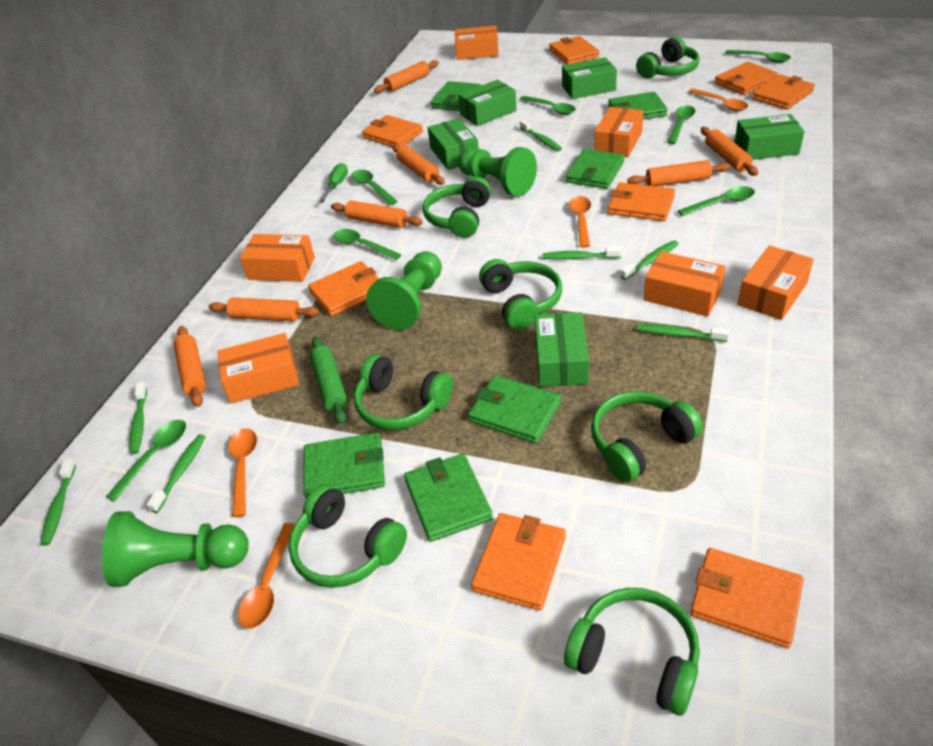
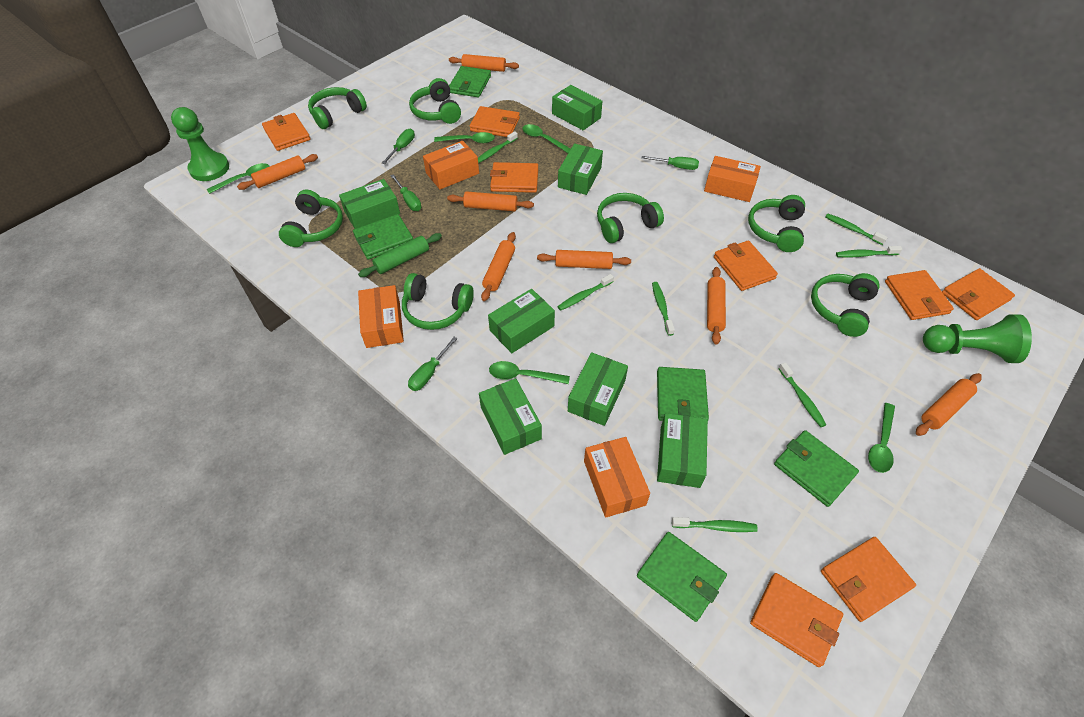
green box: [428,118,479,170] [458,80,516,126] [535,312,589,387] [562,57,617,99] [734,114,804,160] = 5 -> [339,179,400,229] [479,378,542,455] [488,289,555,353] [552,85,602,130] [558,144,603,195] [568,352,628,426] [657,413,708,488] = 7
green pawn: [102,511,249,587] [366,251,442,330] [458,147,537,196] = 3 -> [171,107,229,181] [923,314,1032,363] = 2
green screwdriver: [319,163,348,203] = 1 -> [382,129,415,164] [390,174,421,211] [408,337,458,391] [642,156,699,170] = 4
green spoon: [106,420,186,501] [333,229,401,260] [351,170,398,205] [520,96,575,115] [667,105,695,144] [678,186,755,216] [725,50,791,63] = 7 -> [207,163,270,194] [434,132,495,143] [489,361,570,384] [522,124,571,153] [868,403,895,473] = 5
green wallet: [303,433,385,499] [404,454,493,542] [431,81,481,111] [468,375,561,444] [566,149,625,189] [608,92,668,120] = 6 -> [353,214,413,260] [449,66,491,97] [637,532,727,622] [657,367,709,421] [774,430,859,507] = 5
orange box: [218,333,299,404] [240,234,315,282] [455,26,499,60] [594,107,644,157] [644,251,726,317] [737,245,814,320] = 6 -> [358,285,404,348] [423,141,479,189] [584,437,650,518] [704,156,761,202] = 4
orange spoon: [229,428,257,517] [238,523,295,629] [569,196,591,248] [688,88,748,111] = 4 -> none = 0

